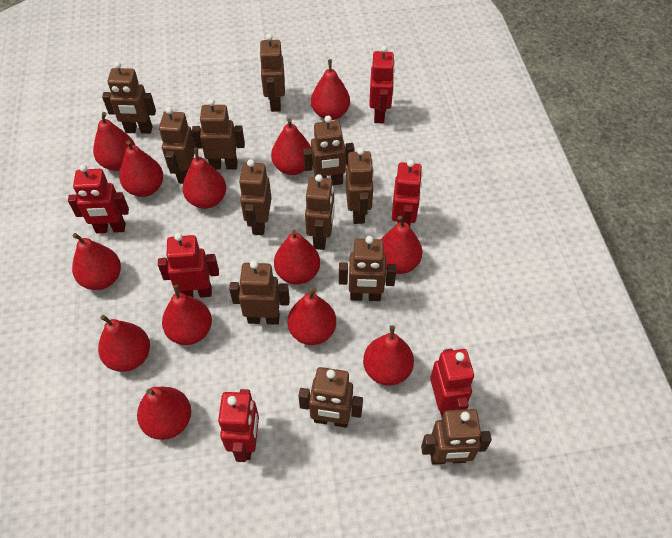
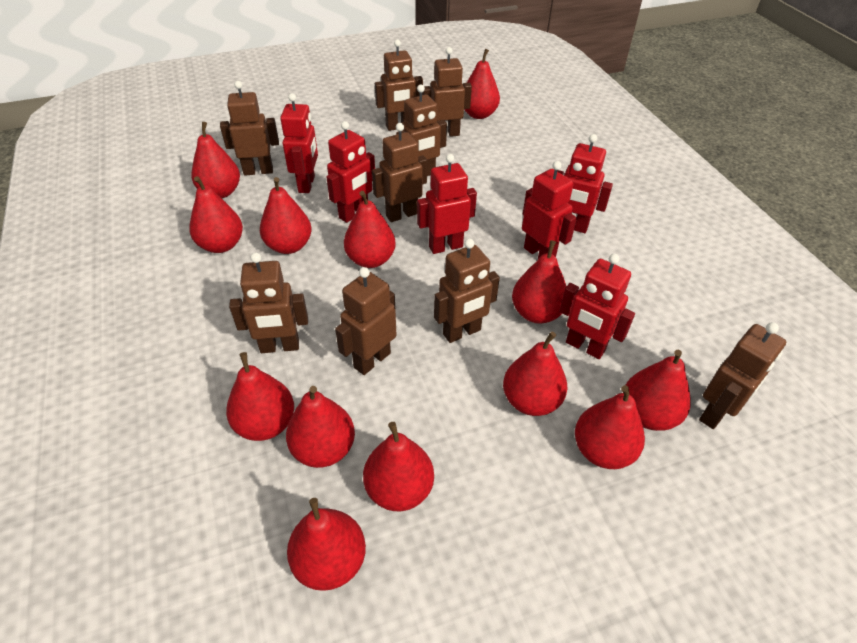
brown robot: [102,62,156,134] [159,107,196,184] [192,99,245,170] [229,261,290,325] [239,159,272,235] [259,34,285,112] [298,367,363,428] [303,116,354,185] [305,174,334,250] [339,236,396,301] [346,148,374,224] [421,409,492,465] = 12 -> [220,81,279,176] [229,252,308,353] [335,267,396,375] [372,123,427,222] [375,39,423,131] [396,85,447,176] [422,47,472,137] [434,238,500,343] [699,322,786,429] = 9

